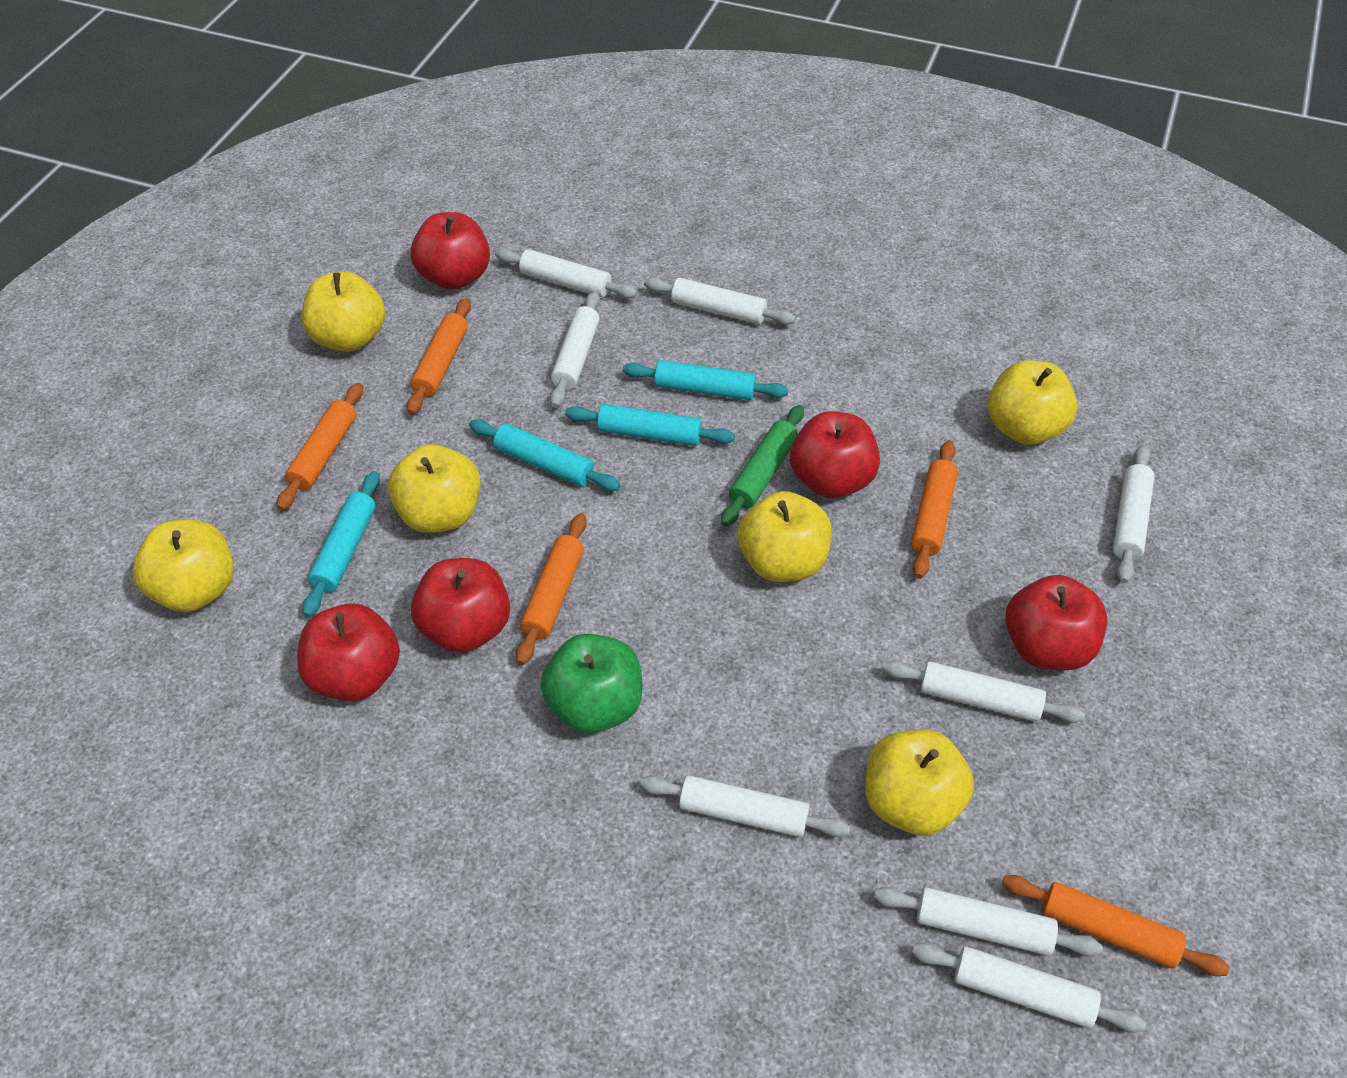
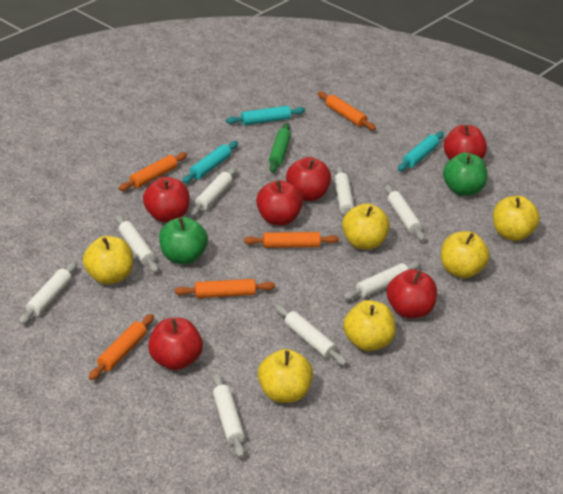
green apple: [540,634,643,734] = 1 -> [159,217,208,264] [443,153,487,196] = 2
red apple: [297,603,400,701] [411,212,490,290] [411,558,510,653] [790,411,880,498] [1005,575,1107,671] = 5 -> [143,177,190,222] [148,318,203,370] [256,180,303,226] [286,157,331,201] [387,269,437,318] [444,125,487,160] = 6
turquoise rolling pin: [302,471,380,617] [469,419,621,491] [565,404,735,446] [623,360,788,400] = 4 -> [182,141,238,183] [226,106,305,125] [398,131,444,171] = 3

